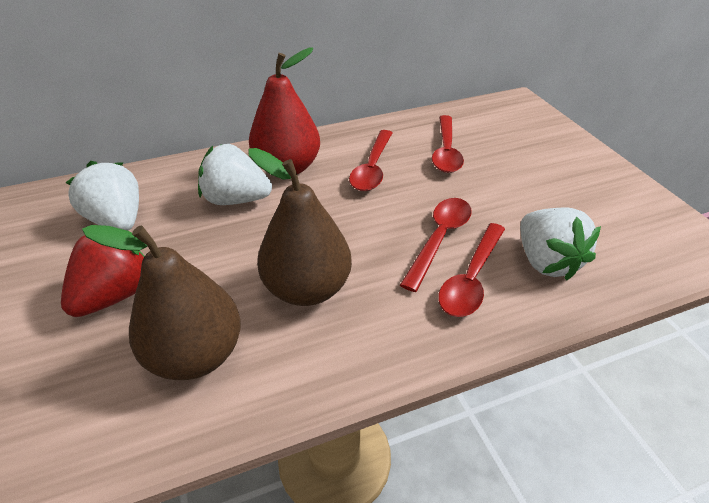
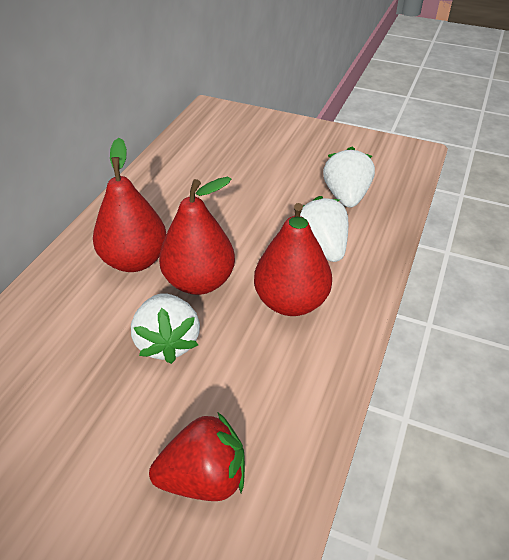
brown pear: [82,225,241,380] [248,148,352,306] = 2 -> none = 0
red pear: [249,48,320,174] = 1 -> [93,138,166,272] [159,177,235,295] [254,203,332,316] = 3
red spoon: [349,130,392,191] [400,198,472,292] [432,115,464,173] [438,223,505,317] = 4 -> none = 0

